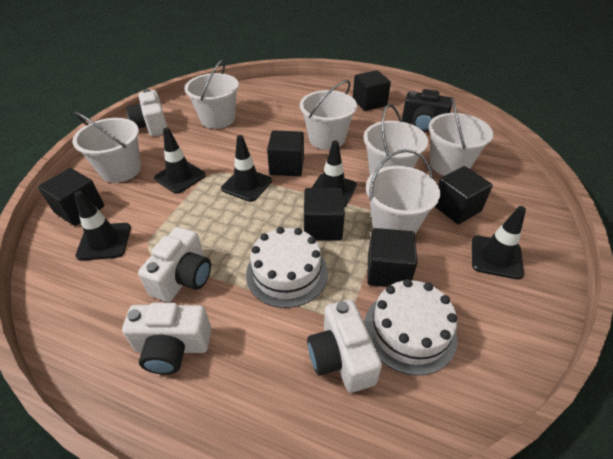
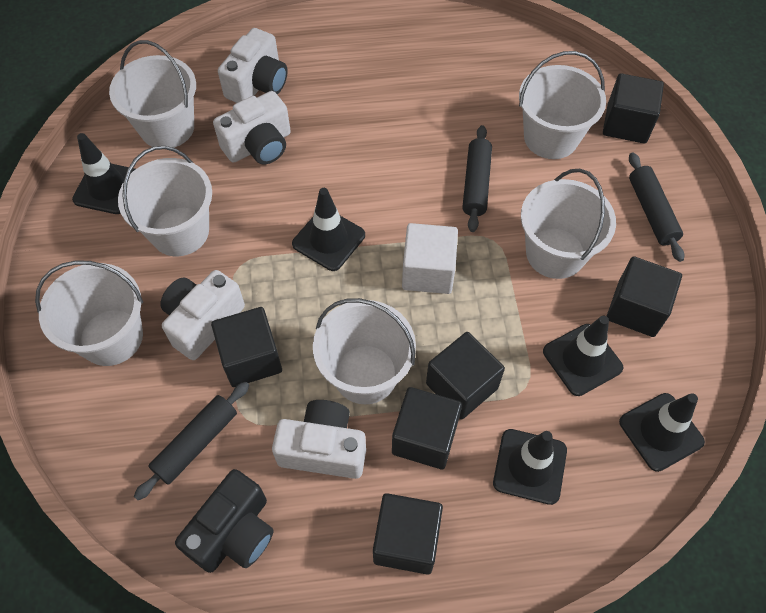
black rolling pin: none = 0 -> [134,381,249,500] [462,125,492,232] [629,152,684,262] = 3
white cake: [246,227,328,308] [364,279,457,376] = 2 -> none = 0
white cube: none = 0 -> [402,223,458,294] = 1

